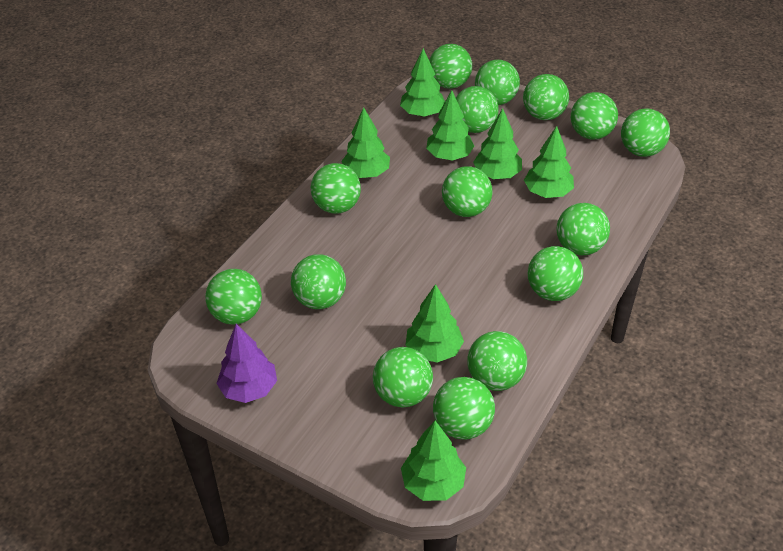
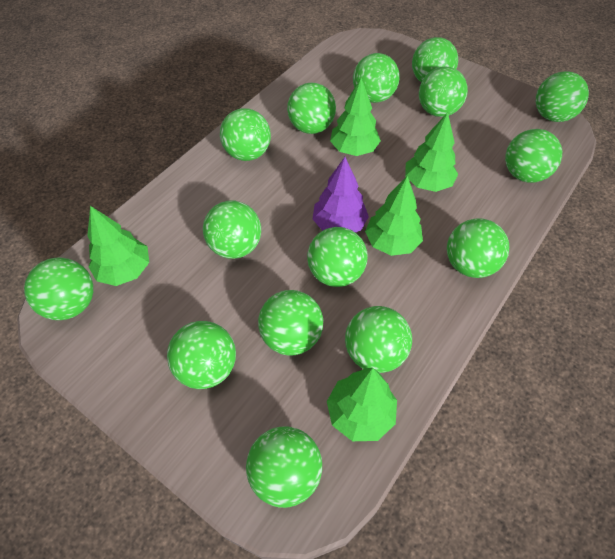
green tree: [341,107,390,178] [400,48,445,117] [401,421,466,501] [406,284,464,363] [426,90,474,161] [473,108,522,179] [524,126,574,198] = 7 -> [87,206,149,286] [327,368,397,441] [330,78,381,156] [365,176,423,256] [405,112,458,192] = 5

